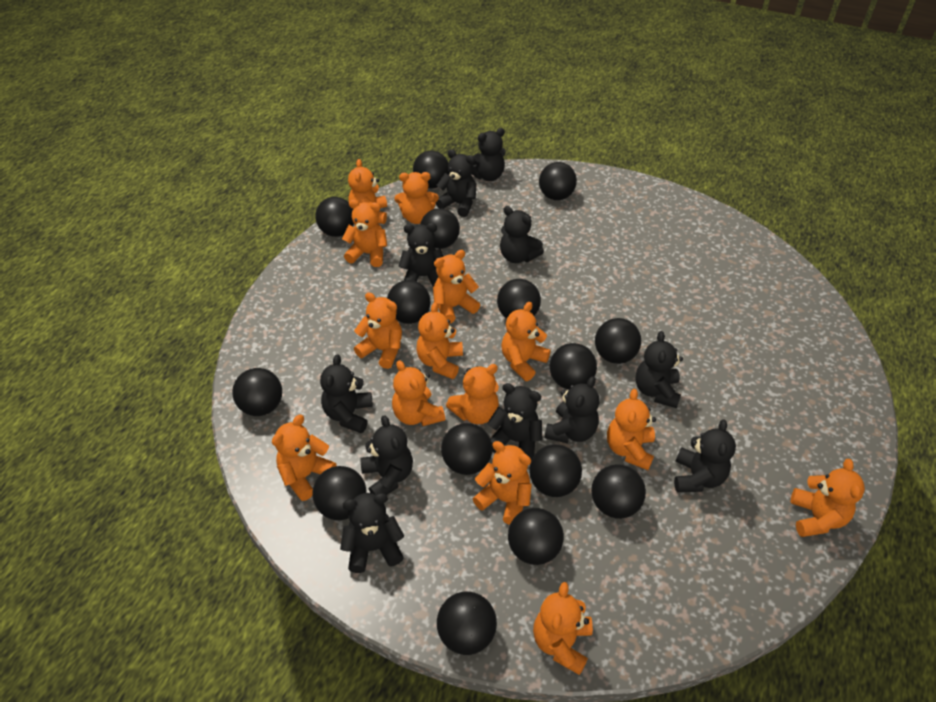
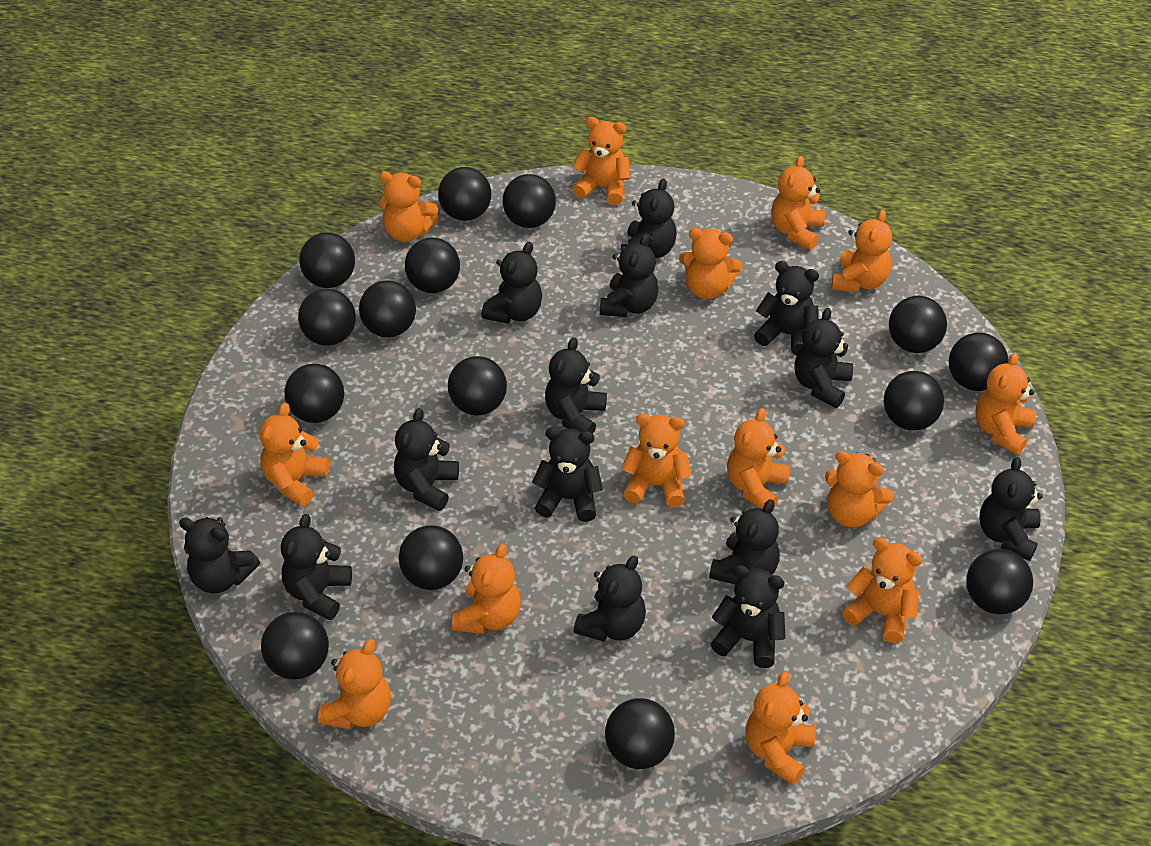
black teddy bear: [320,354,373,433] [340,493,404,573] [360,415,413,495] [398,223,443,287] [436,149,477,217] [472,128,506,181] [487,383,543,460] [500,206,544,263] [545,376,599,443] [636,331,683,408] [674,419,736,492] = 11 -> [179,517,260,594] [281,514,352,620] [394,408,459,511] [481,242,542,324] [532,427,603,522] [545,337,607,434] [574,556,646,642] [600,233,659,317] [621,179,677,258] [709,499,780,584] [711,565,786,668] [754,261,819,356] [794,308,853,408] [980,457,1043,561] = 14

